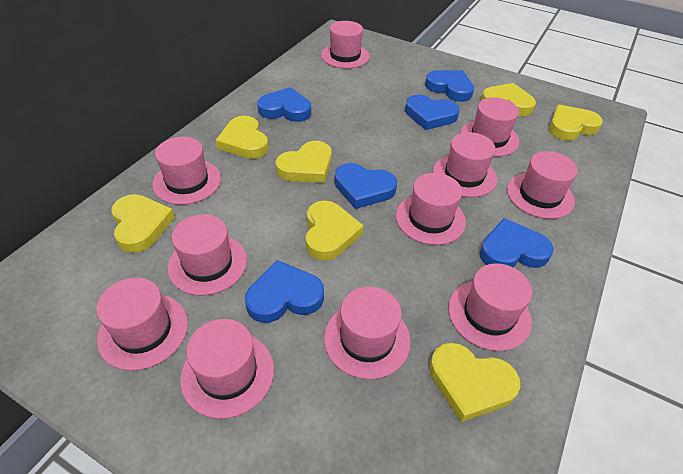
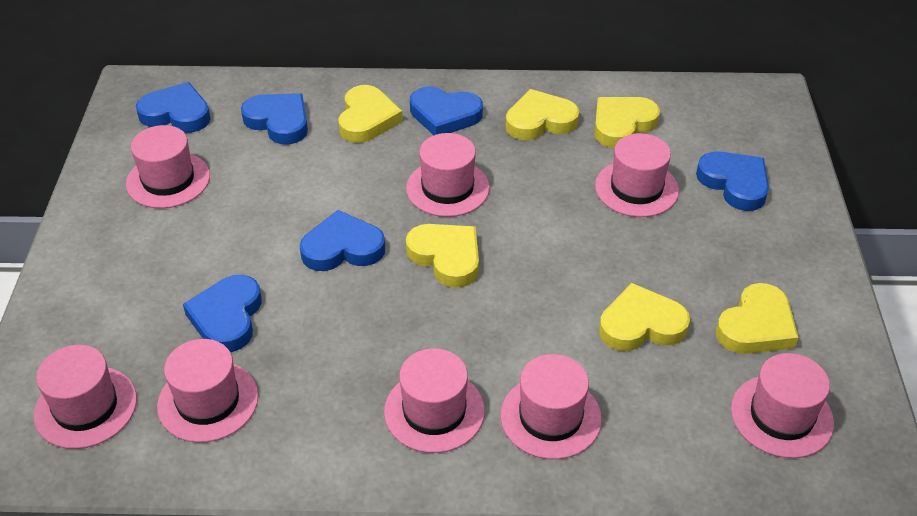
pink hat: [96,278,188,371] [152,137,221,205] [168,214,247,296] [180,319,274,419] [321,21,370,69] [324,287,411,379] [396,173,466,245] [433,132,497,197] [448,264,532,351] [460,97,519,157] [507,151,578,219] = 11 -> [34,345,137,449] [126,125,210,208] [157,339,258,443] [384,348,485,453] [406,133,490,217] [500,354,602,459] [595,133,679,217] [731,353,834,458] = 8
yellow heart: [111,194,175,253] [216,116,269,159] [276,141,332,183] [306,201,364,261] [429,343,520,422] [481,83,536,116] [549,104,603,141] = 7 -> [338,85,403,143] [406,224,479,288] [506,89,580,140] [594,97,660,148] [599,283,690,351] [716,283,799,354] = 6

